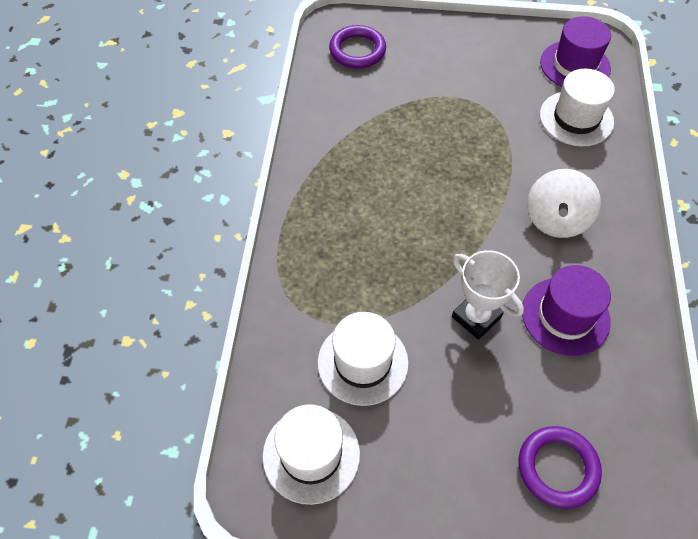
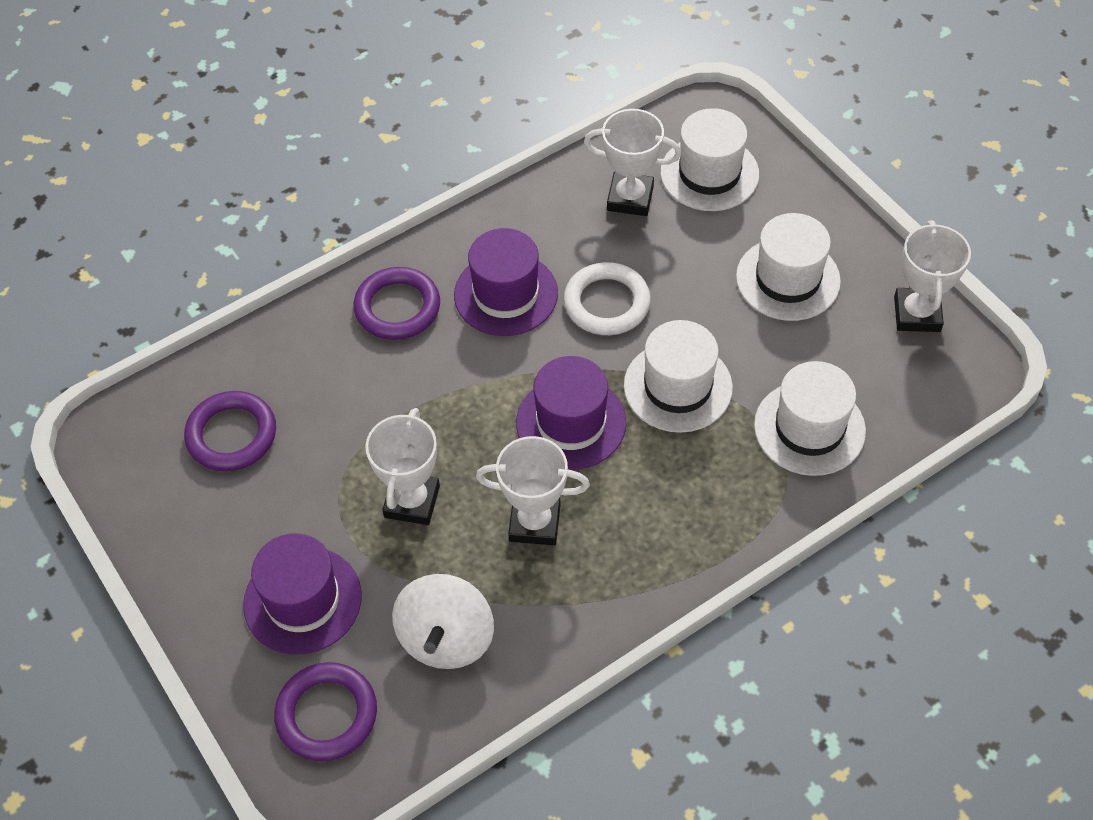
purple hat: [522,265,611,356] [540,16,611,87] = 2 -> [243,533,362,655] [454,228,558,336] [516,356,626,470] = 3
purple ring: [329,25,386,68] [519,426,602,509] = 2 -> [184,391,276,471] [274,662,377,761] [353,267,440,340] = 3
white hat: [262,404,360,505] [318,312,409,406] [540,69,615,146] = 3 -> [624,320,733,433] [660,108,759,211] [736,213,841,321] [754,361,866,476] = 4
white ring: none = 0 -> [564,262,651,335] = 1
white trophy: [452,250,524,340] = 1 -> [365,408,440,525] [476,436,590,545] [584,109,682,216] [894,220,971,332] = 4

